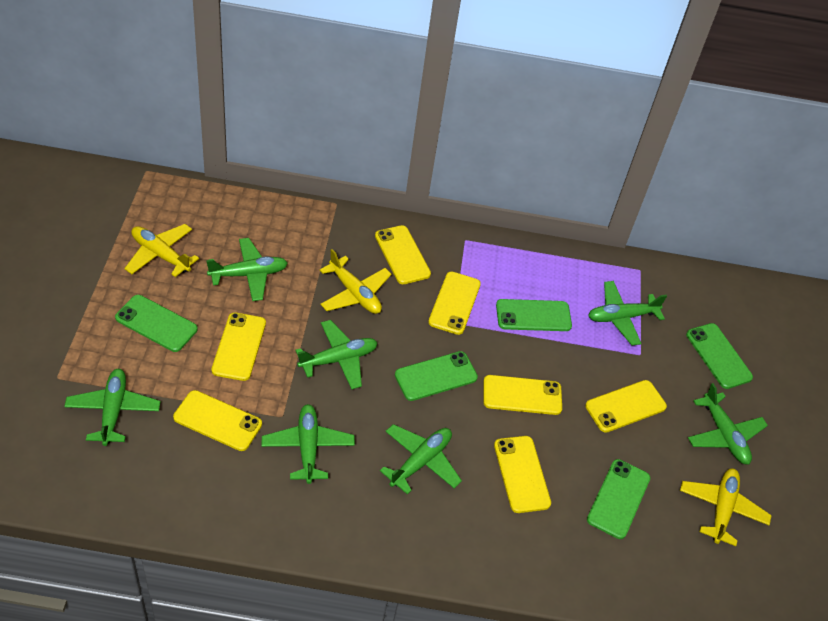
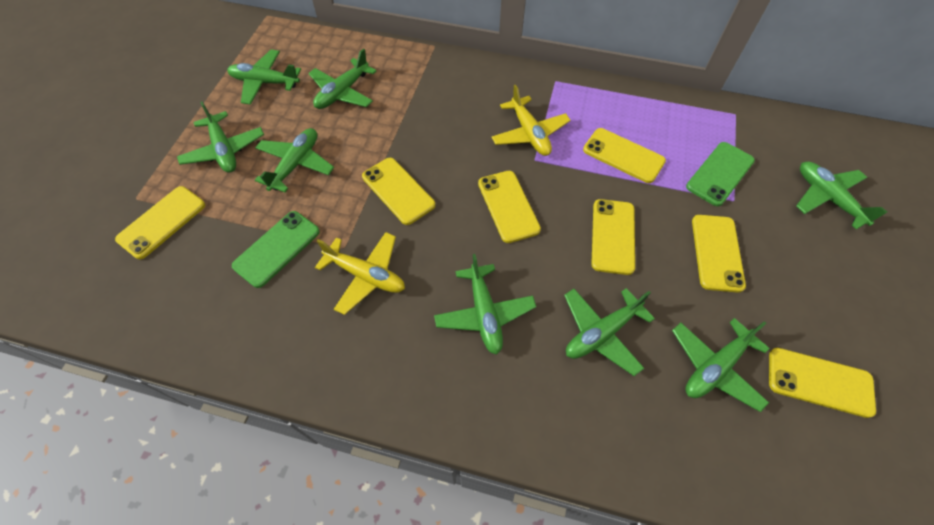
green phone: [115,295,198,352] [395,351,478,401] [496,299,572,331] [587,459,650,539] [686,323,753,389] = 5 -> [232,211,320,288] [686,142,755,206] = 2
green plane: [64,369,161,446] [206,238,288,301] [262,404,355,484] [296,320,378,390] [380,424,462,495] [588,281,667,345] [688,383,768,464] = 7 -> [177,101,264,173] [227,50,301,105] [255,128,334,192] [308,48,377,109] [434,254,536,355] [564,288,655,376] [672,318,770,412] [796,162,887,229] = 8
yellow plane: [124,224,199,277] [320,249,392,314] [680,468,772,546] = 3 -> [315,232,405,315] [491,85,571,156] = 2

